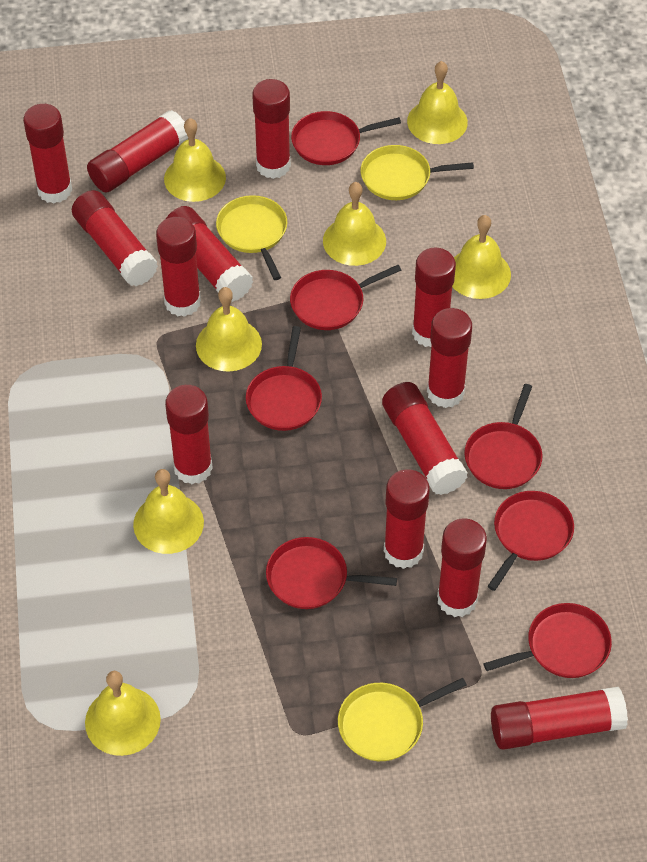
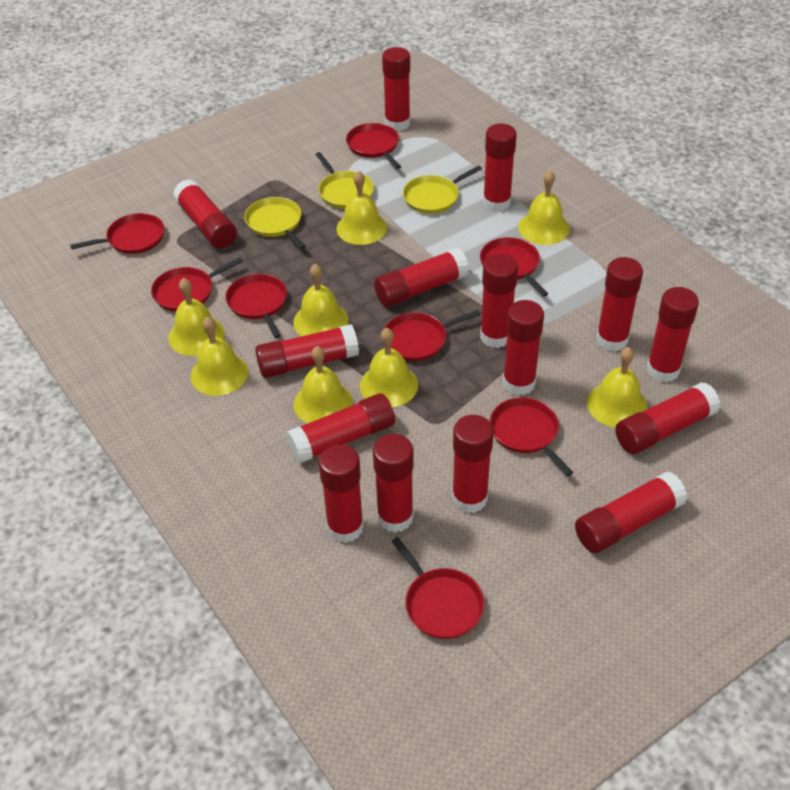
red glue stick: [23,104,72,203] [72,190,158,286] [87,110,188,193] [156,217,201,317] [165,385,213,484] [166,206,253,302] [252,79,291,179] [382,382,468,495] [384,469,430,569] [412,248,456,347] [427,308,472,408] [437,518,487,617] [491,687,628,750] = 13 -> [173,179,237,248] [255,324,359,378] [286,393,395,463] [319,444,364,543] [373,434,414,533] [374,248,469,307] [382,47,410,131] [452,415,494,513] [480,254,518,348] [483,124,517,212] [503,300,544,395] [575,471,687,553] [596,257,643,352] [615,382,720,454] [647,287,699,383] = 15
red pan: [246,326,322,431] [266,537,397,609] [290,265,401,330] [291,111,401,165] [464,384,542,489] [483,603,612,678] [488,491,574,591] = 7 -> [70,213,164,254] [151,257,243,312] [226,274,287,338] [346,123,401,169] [384,310,481,361] [391,537,484,639] [480,237,548,296] [490,397,573,476] = 8
yellow bell: [85,671,161,756] [133,469,204,554] [164,118,226,202] [196,287,262,371] [323,182,386,266] [407,61,468,144] [452,215,511,299] = 7 -> [168,278,225,356] [191,317,248,396] [293,264,349,336] [294,346,353,424] [337,171,387,245] [360,328,418,407] [518,170,570,245] [587,347,647,427] = 8

